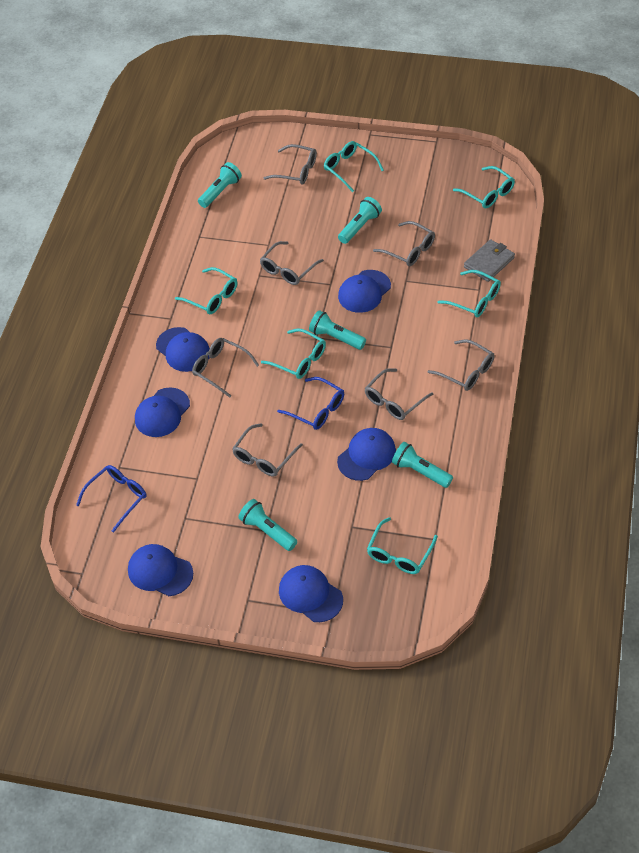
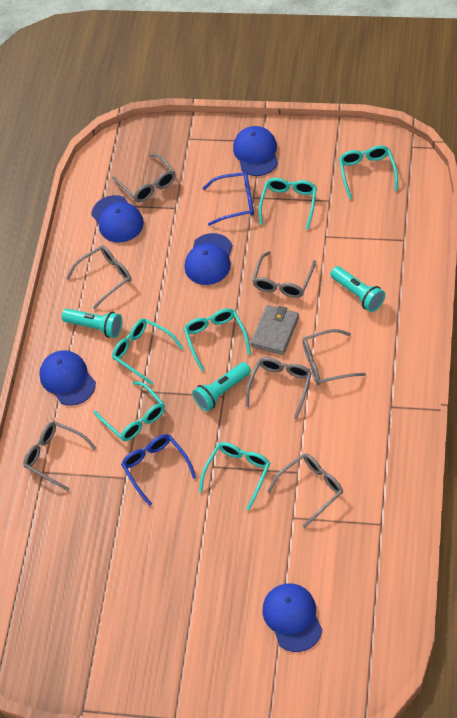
blue cap: [128,544,193,596] [135,387,190,437] [156,327,210,372] [279,565,343,622] [337,428,396,481] [338,270,391,313] = 6 -> [39,350,96,406] [91,195,144,242] [185,233,232,285] [233,126,278,176] [262,583,322,652] = 5
turquoise flashlight: [198,162,242,208] [238,499,297,551] [309,310,366,350] [338,197,382,244] [392,442,453,488] = 5 -> [62,309,122,338] [192,362,251,411] [330,266,385,312] = 3

